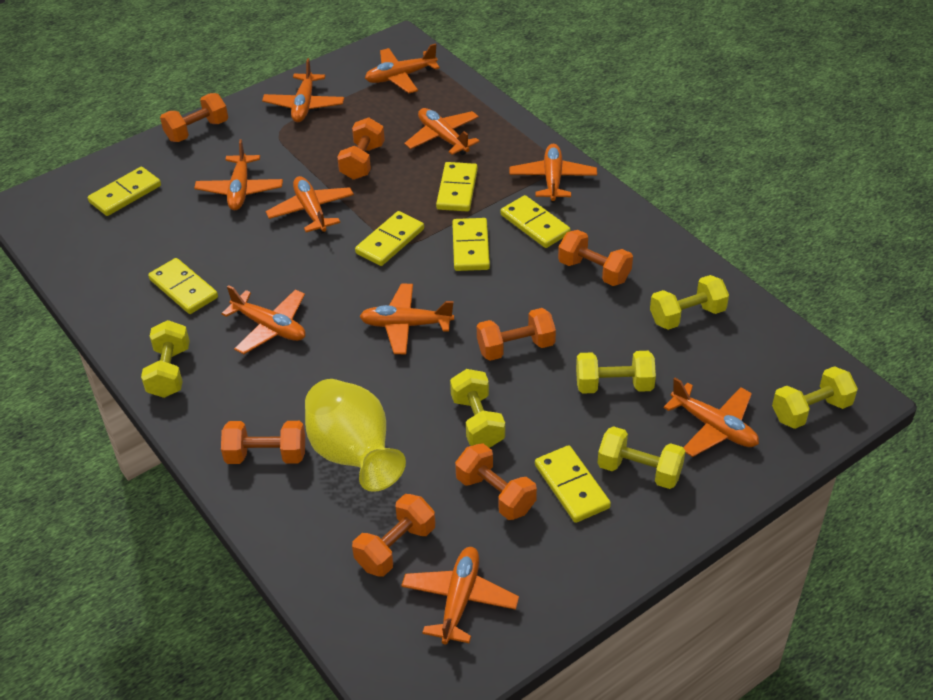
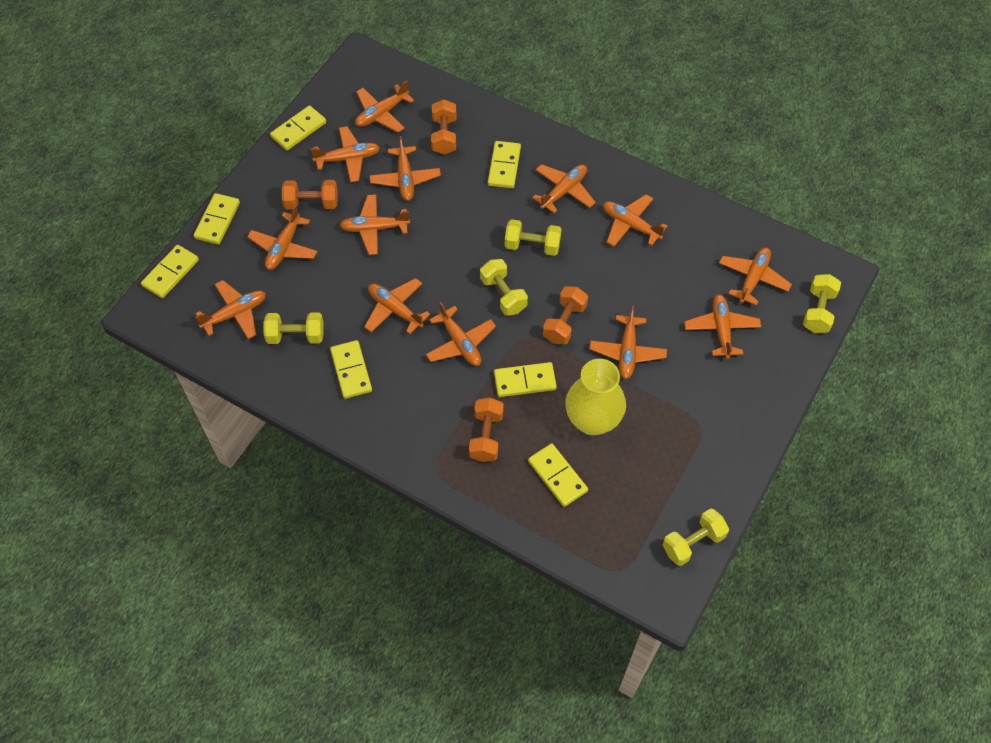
orange dumbbell: [160,93,228,142] [221,421,305,464] [337,117,385,180] [352,494,435,577] [455,443,537,520] [477,308,556,361] [558,230,633,286] = 7 -> [282,180,338,210] [431,99,456,155] [469,397,504,462] [543,286,588,345] = 4
orange plane: [194,139,283,210] [221,285,305,354] [262,58,344,122] [266,176,354,234] [359,284,454,354] [365,43,440,93] [401,547,519,645] [404,108,479,155] [509,144,597,202] [664,378,759,457] = 10 -> [195,280,266,339] [247,205,318,270] [311,126,380,182] [339,195,410,255] [355,80,414,133] [364,278,430,334] [369,136,441,201] [426,302,496,366] [532,164,596,213] [589,306,667,379] [603,194,668,247] [684,294,761,359] [719,248,792,306] = 13
yellow dumbbell: [141,320,190,398] [450,369,505,448] [576,351,656,394] [597,426,686,489] [650,275,729,330] [772,366,858,429] = 6 -> [263,312,324,344] [480,259,528,316] [505,219,561,256] [663,508,729,566] [803,274,841,333] = 5

